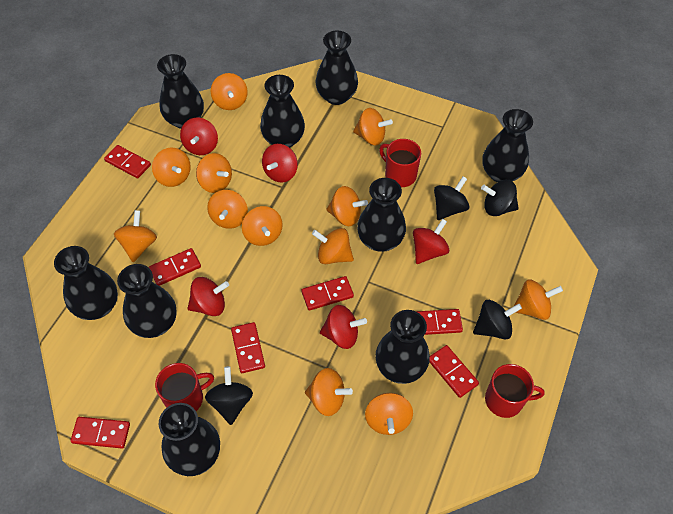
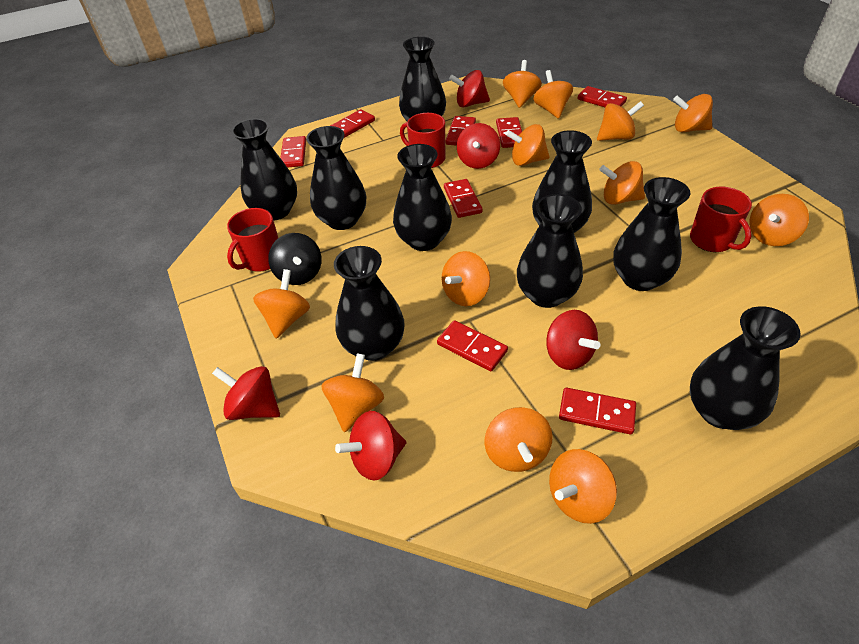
black spinning top: [205,366,253,425] [434,176,470,220] [473,300,522,340] [481,180,519,216] = 4 -> [268,233,322,285] = 1
red domino: [70,417,130,449] [104,145,151,179] [149,248,201,286] [231,322,265,373] [301,276,354,311] [416,309,463,335] [429,345,479,398] = 7 -> [280,136,306,168] [330,109,375,138] [437,320,508,371] [444,179,482,218] [445,116,476,146] [496,117,522,148] [559,388,636,434] [578,86,627,107] = 8

